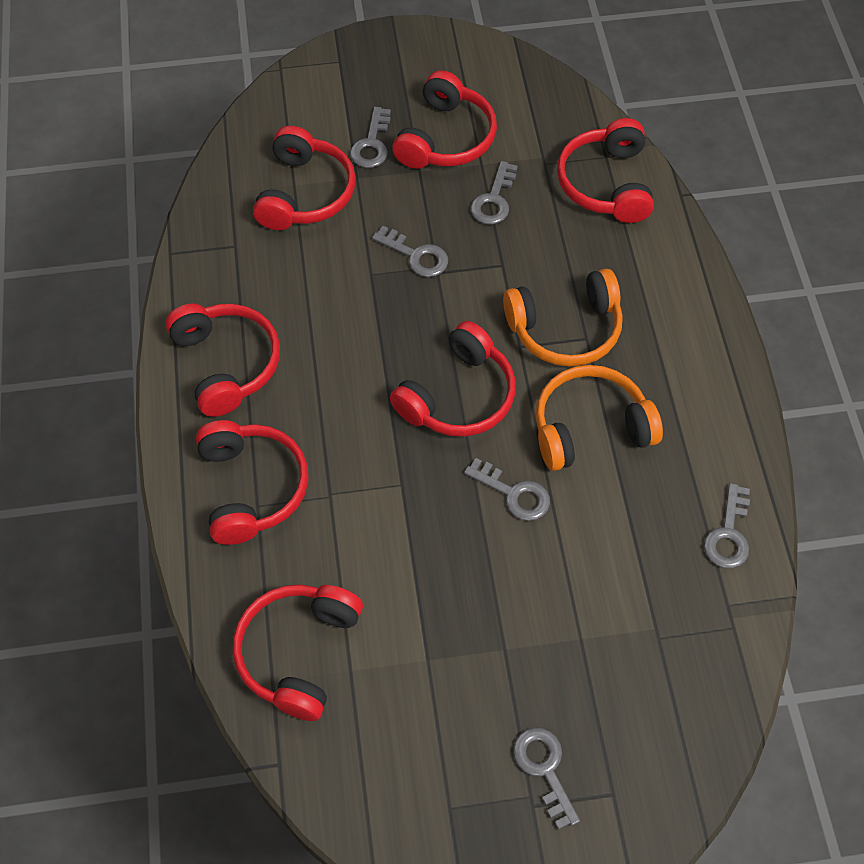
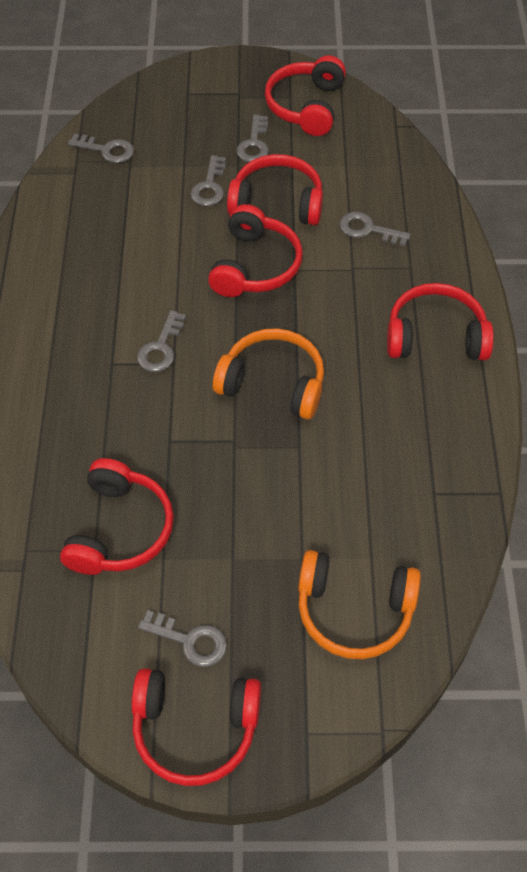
red headphones: [166,303,280,417] [196,420,308,545] [233,584,363,721] [253,126,356,230] [390,321,516,437] [392,70,497,169] [557,118,654,223] = 7 -> [60,458,174,575] [131,668,261,786] [208,204,303,297] [227,154,323,225] [265,55,346,136] [387,283,494,360] = 6

